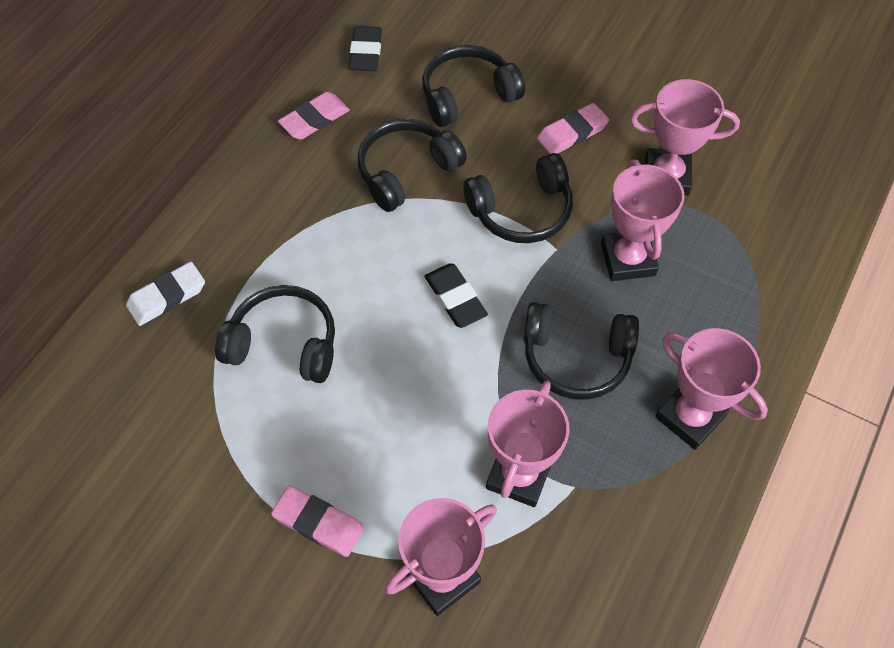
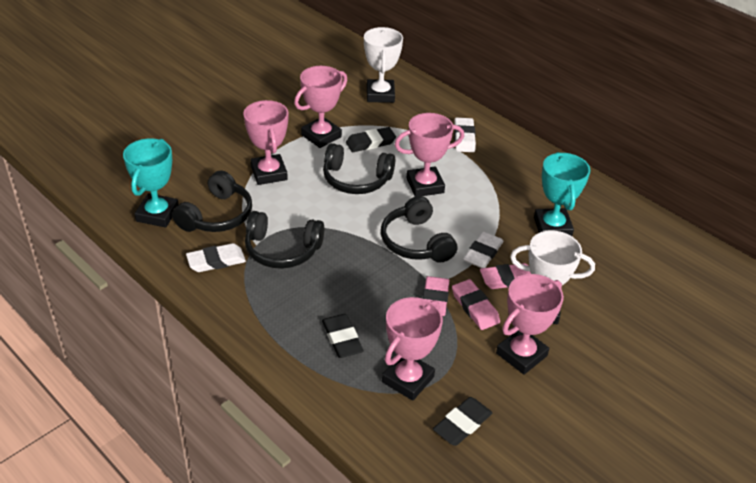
black eraser: [349,26,382,71] [424,263,488,328] = 2 -> [322,314,364,358] [346,127,396,152] [433,397,492,446] = 3
black headphones: [215,285,335,383] [358,119,467,212] [422,45,525,127] [463,153,573,243] [524,302,639,400] = 5 -> [172,171,252,232] [245,211,324,269] [323,143,395,194] [381,196,457,263] = 4
turquoise trophy: none = 0 -> [123,138,179,228] [534,152,590,236] = 2
white eraser: [126,262,205,326] = 1 -> [186,243,246,272] [454,118,476,152] [463,232,504,268] = 3
white trophy: none = 0 -> [364,27,403,103] [510,230,595,324] = 2

